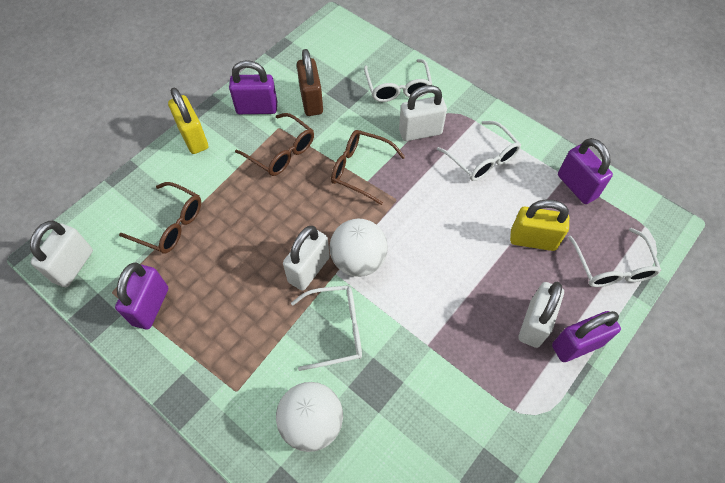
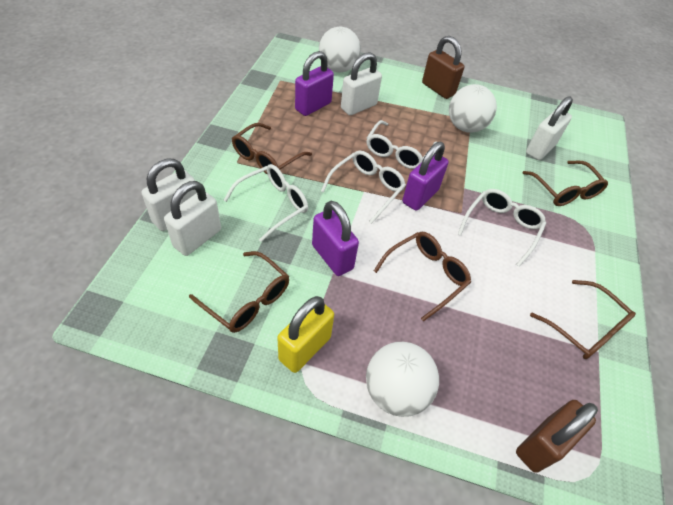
brown glasses: [119,182,201,254] [235,113,314,176] [331,130,405,205] = 3 -> [189,251,289,333] [232,123,312,174] [374,232,471,322] [522,161,608,206] [530,280,636,359] = 5
brown padlock: [297,49,323,116] = 1 -> [422,36,464,99] [516,400,598,473] = 2
purple padlock: [115,262,168,329] [229,60,277,114] [552,311,621,362] [558,138,613,204] = 4 -> [295,51,334,116] [312,201,359,276] [403,142,449,211] = 3
white ball: [276,382,343,452] [329,219,388,277] = 2 -> [319,27,361,72] [366,342,439,417] [449,84,497,133] = 3
yellow padlock: [168,88,208,154] [510,199,569,251] = 2 -> [277,296,334,373] = 1

